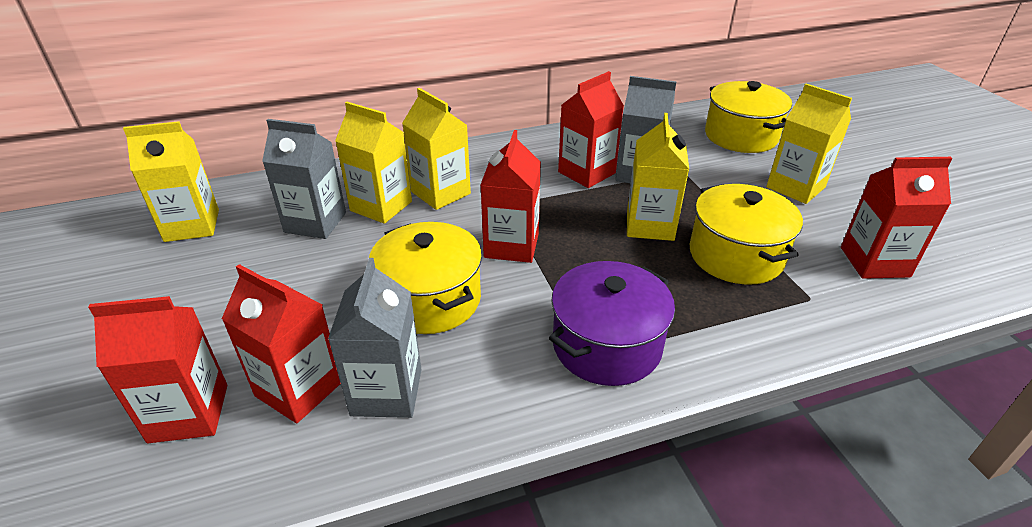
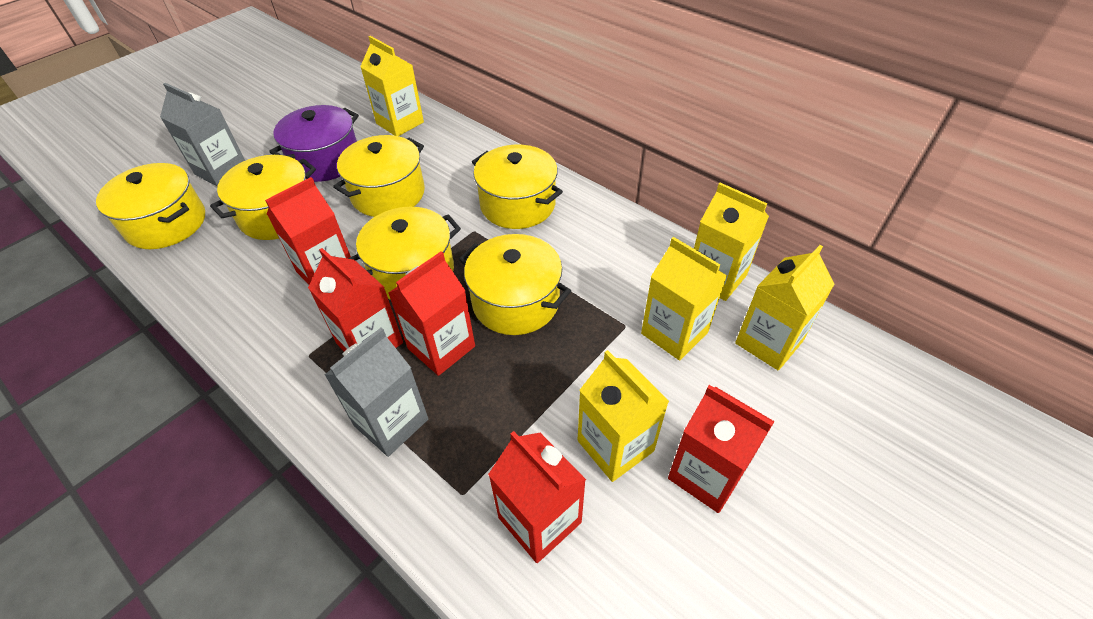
grey carton: [262,119,346,239] [328,258,422,418] [615,76,677,184] = 3 -> [160,83,245,186] [324,328,428,457] = 2
yellow pot: [369,222,482,334] [690,184,803,285] [705,81,792,153] = 3 -> [96,163,205,249] [210,155,316,240] [333,135,425,217] [348,207,461,300] [459,234,571,335] [472,145,563,229] = 6

